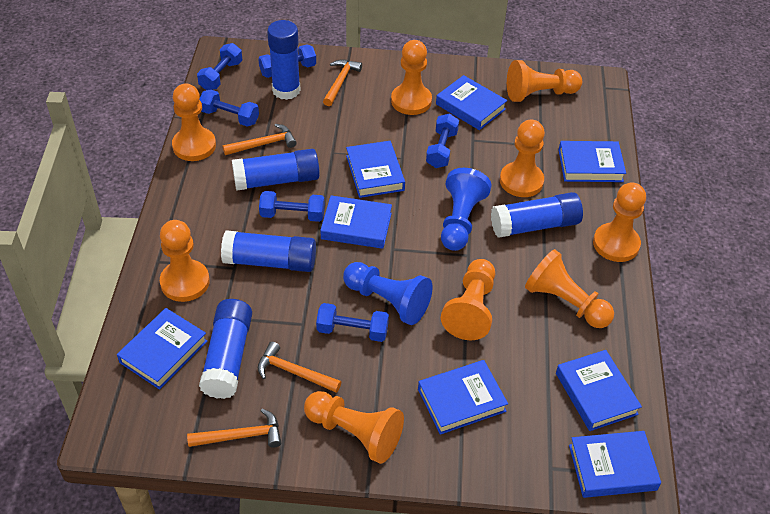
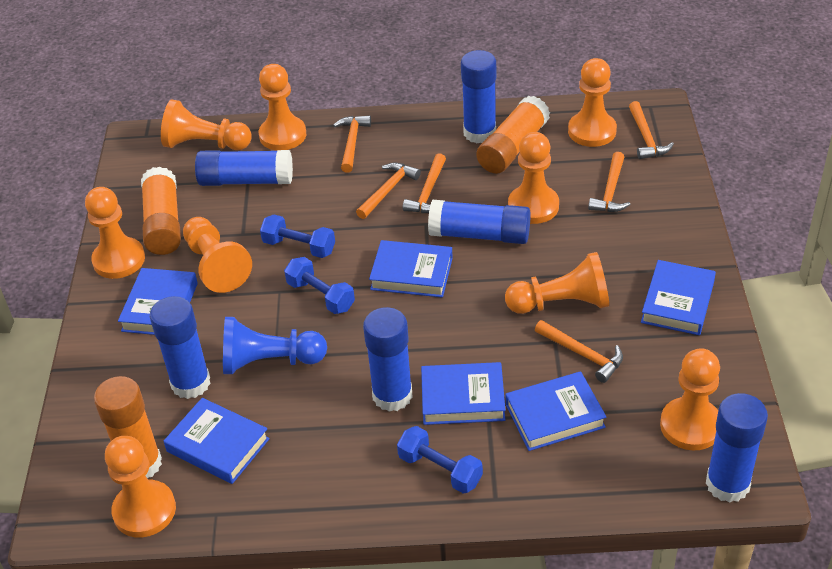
blue book: [117,308,208,390] [320,195,392,249] [346,141,405,198] [418,360,508,435] [436,75,507,130] [556,350,642,431] [559,141,626,182] [569,431,661,498] = 8 -> [118,268,198,335] [164,398,270,484] [369,240,453,298] [421,362,505,425] [506,371,607,451] [641,260,716,335] = 6
blue dumbbell: [197,43,242,90] [200,89,259,127] [258,44,316,78] [259,191,325,222] [316,303,389,342] [426,113,459,168] = 6 -> [260,214,335,258] [284,257,355,314] [397,426,483,493] = 3
blue glue stick: [199,299,252,399] [221,230,316,272] [232,149,320,191] [267,20,301,100] [491,192,583,238] = 5 -> [150,296,211,399] [195,150,293,186] [363,307,413,412] [428,200,531,244] [461,50,496,143] [706,393,768,503] = 6
blue pawn: [343,262,433,325] [441,168,491,251] = 2 -> [223,317,327,374] = 1
orange glue stick: none = 0 -> [94,376,162,478] [141,167,181,255] [476,96,550,174] = 3
orange hammer: [187,409,281,448] [223,124,297,155] [258,342,341,393] [323,59,362,106] = 4 -> [333,115,371,172] [356,163,421,219] [403,153,446,213] [535,320,623,383] [588,152,631,212] [629,101,674,159] = 6

